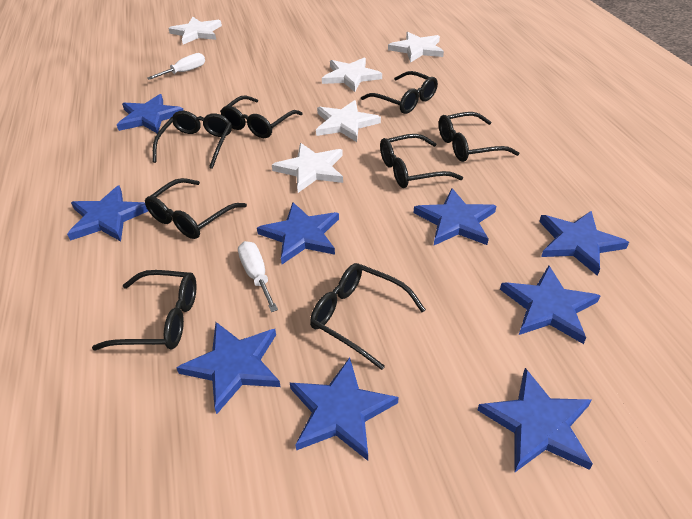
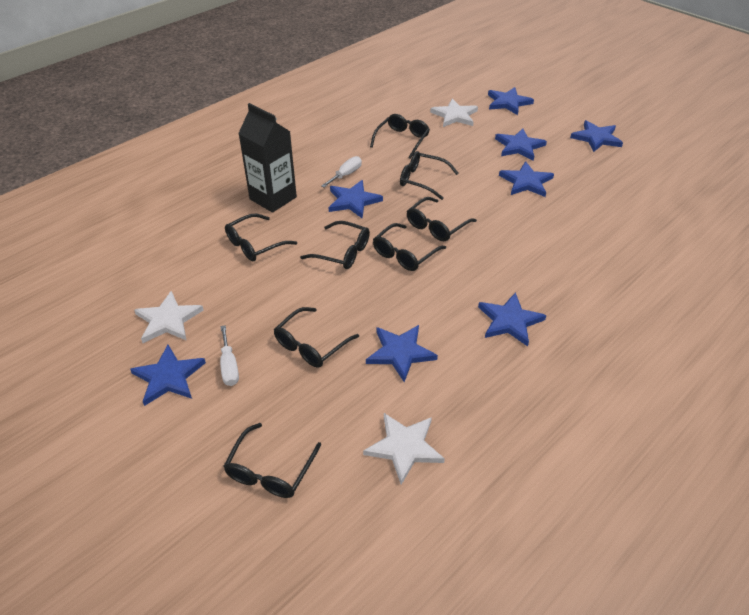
black carton: none = 0 -> [238,103,297,213] = 1
blue star: [67,185,148,241] [117,94,184,133] [176,322,280,414] [257,202,339,264] [290,357,399,461] [414,188,496,245] [478,368,593,473] [500,265,600,344] [539,211,629,276] = 9 -> [130,345,206,406] [329,180,383,218] [366,325,438,382] [478,292,547,346] [488,87,534,115] [495,128,547,161] [499,161,554,197] [570,120,623,152] = 8
white star: [168,17,222,44] [272,143,343,193] [316,100,381,142] [322,58,382,92] [388,32,444,63] = 5 -> [134,291,204,343] [363,413,445,485] [430,99,478,127] = 3

